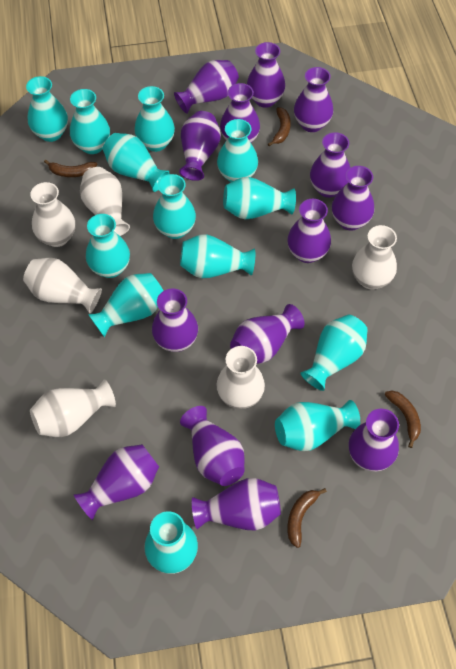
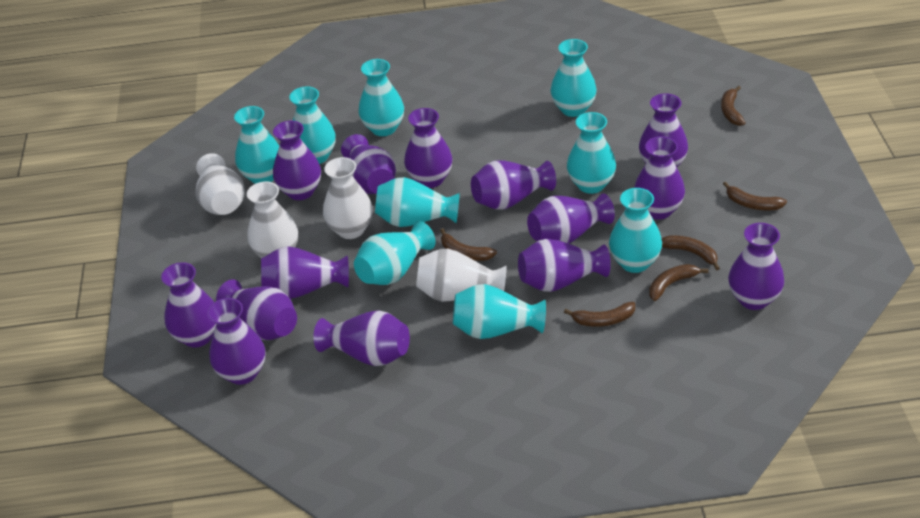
brown banana: [44,160,97,177] [268,107,291,146] [287,488,327,548] [384,391,421,448] = 4 -> [440,229,497,261] [564,302,635,327] [649,264,708,301] [662,235,720,270] [721,86,746,126] [723,182,787,210] = 6
turquoise vase: [26,76,68,142] [70,89,110,154] [86,214,130,278] [88,273,164,337] [103,133,169,192] [134,86,175,152] [144,511,198,574] [153,174,196,239] [180,234,255,278] [217,119,258,182] [223,177,296,219] [275,400,360,451] [301,315,368,391] = 13 -> [234,106,279,184] [289,86,336,164] [354,221,436,285] [358,59,404,136] [375,177,460,227] [453,284,546,339] [550,39,597,117] [567,112,616,194] [609,188,662,273] = 9
white vase: [23,258,102,313] [30,182,75,247] [30,379,116,437] [80,167,130,236] [216,346,265,409] [352,225,397,290] = 6 -> [196,153,245,215] [247,181,298,258] [323,157,373,239] [416,249,507,302] = 4

